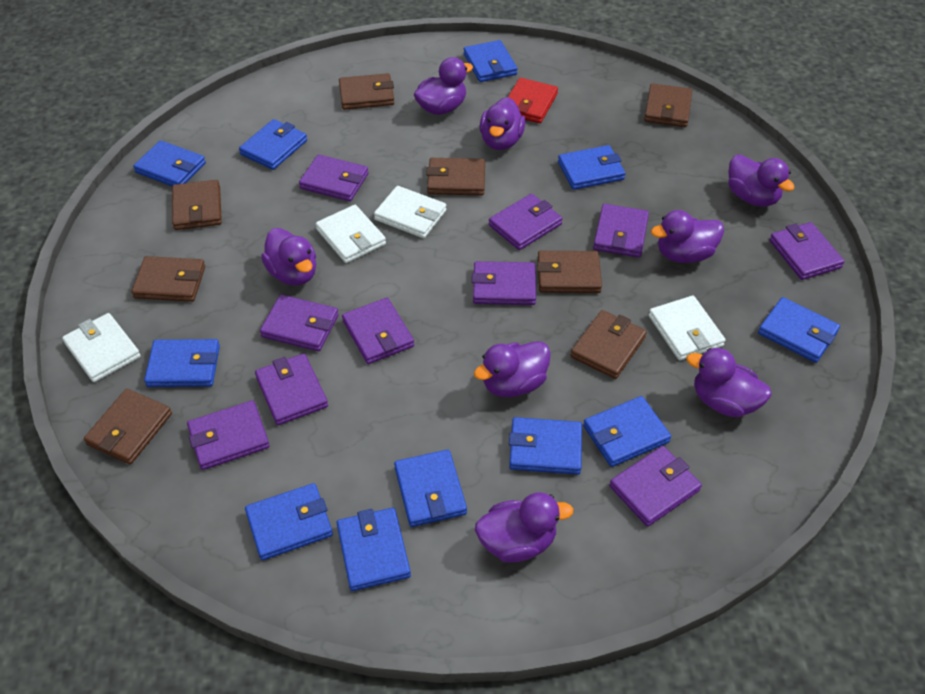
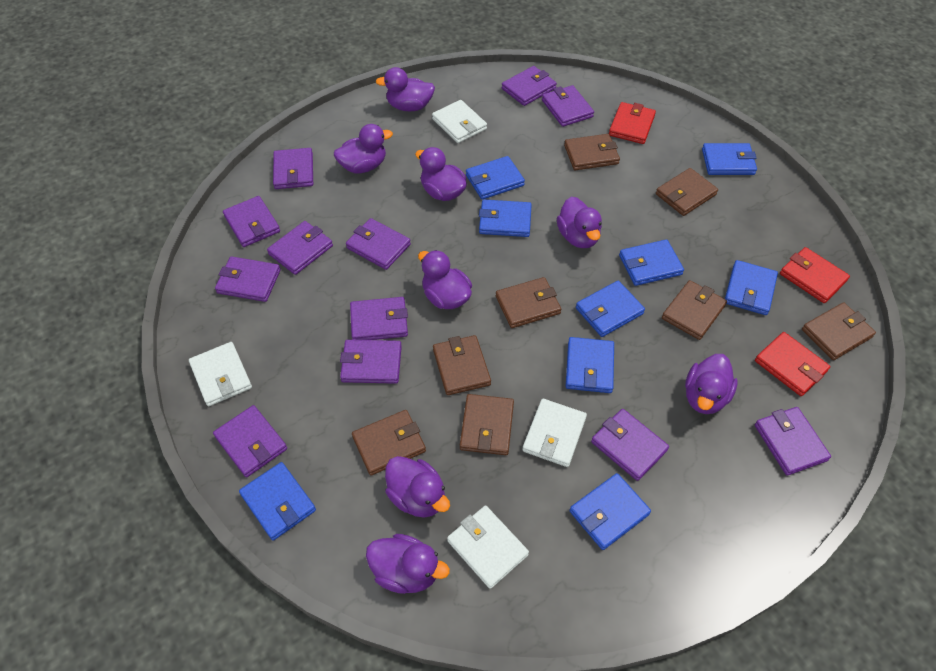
blue wallet: [133,140,206,186] [144,339,220,387] [239,119,307,170] [245,483,333,560] [337,508,411,591] [394,450,467,527] [464,40,518,82] [509,417,582,475] [558,145,626,190] [583,396,671,467] [758,297,840,363] = 11 -> [239,462,316,541] [466,156,525,200] [479,199,532,237] [566,337,614,393] [569,473,651,550] [576,281,645,337] [619,239,684,286] [702,143,757,175] [725,260,778,315] = 9
purple wallet: [187,400,270,470] [255,353,328,425] [260,295,339,351] [299,154,369,201] [342,298,414,364] [472,261,536,305] [489,194,562,250] [593,204,649,257] [609,446,702,526] [769,222,845,280] = 10 -> [213,405,287,477] [215,256,281,302] [223,196,280,247] [267,221,333,275] [273,148,313,189] [340,340,402,384] [346,218,411,270] [350,297,408,340] [501,66,557,106] [542,85,594,127] [591,409,669,481] [755,407,831,476] = 12
red wallet: [508,78,558,123] = 1 -> [609,102,656,144] [755,332,830,396] [780,247,850,303] = 3

